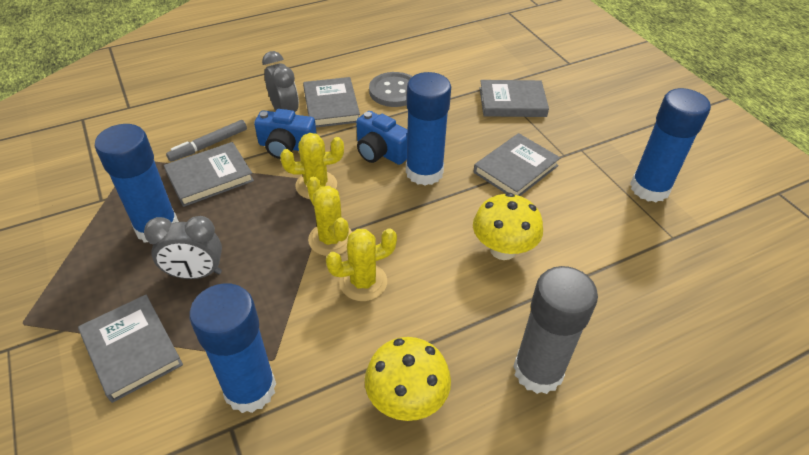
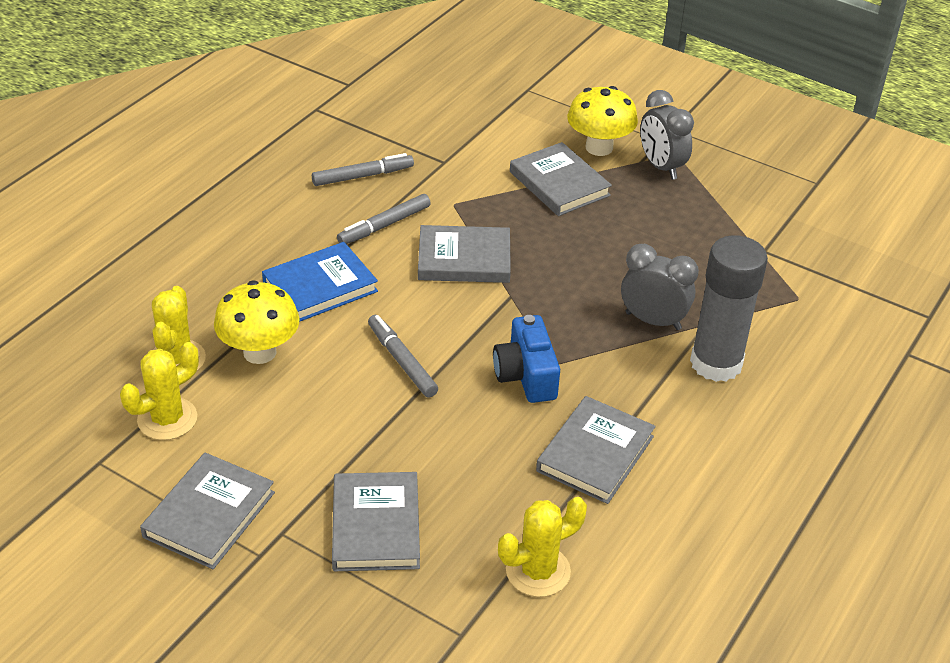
blue book: none = 0 -> [262,242,378,322] = 1
blue camera: [254,109,317,159] [356,111,408,165] = 2 -> [493,315,560,403] = 1
blue glue stick: [95,124,179,243] [189,283,276,413] [406,72,451,186] [630,88,711,202] = 4 -> none = 0
grey button: [369,72,413,107] = 1 -> none = 0
grey marker: [166,120,247,162] = 1 -> [312,153,414,186] [337,194,431,244] [368,315,438,397] = 3

